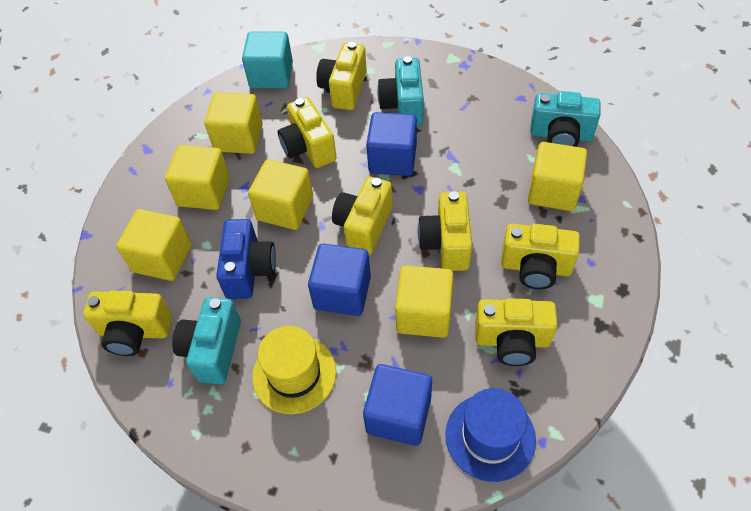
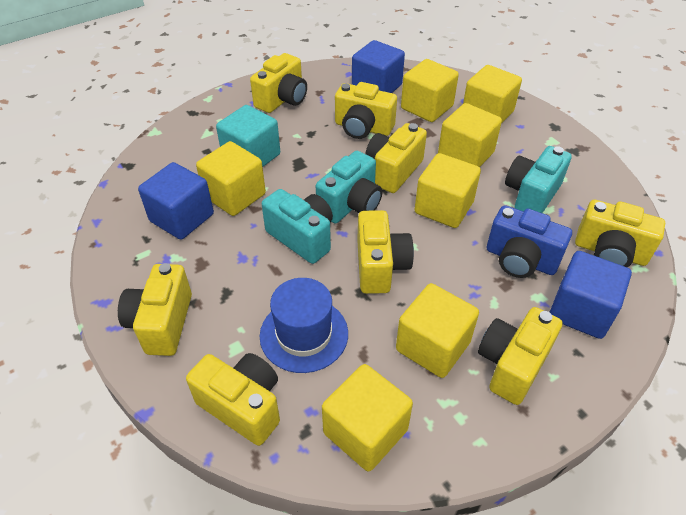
yellow camera: [83,291,172,356] [278,97,337,168] [316,42,367,110] [332,177,392,255] [418,191,472,271] [475,298,558,366] [501,224,580,289] = 7 -> [118,263,192,356] [186,353,280,446] [250,53,307,113] [335,82,397,139] [357,210,414,294] [365,123,427,193] [478,307,563,405] [575,200,665,267] = 8
yellow cube: [116,209,192,281] [165,145,230,210] [205,92,263,154] [248,159,313,230] [395,266,453,338] [528,142,587,211] = 6 -> [196,141,266,216] [322,364,413,472] [396,283,479,378] [401,59,459,122] [414,153,481,228] [438,103,502,167] [463,65,522,124] = 7
yellow hat: [252,326,336,414] = 1 -> none = 0

